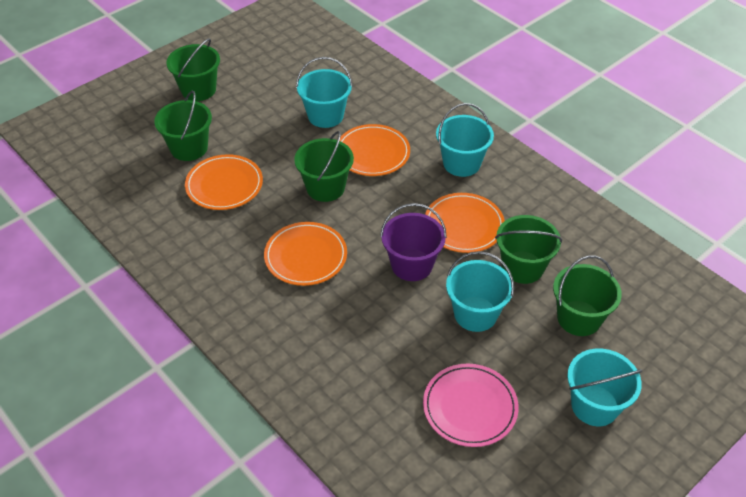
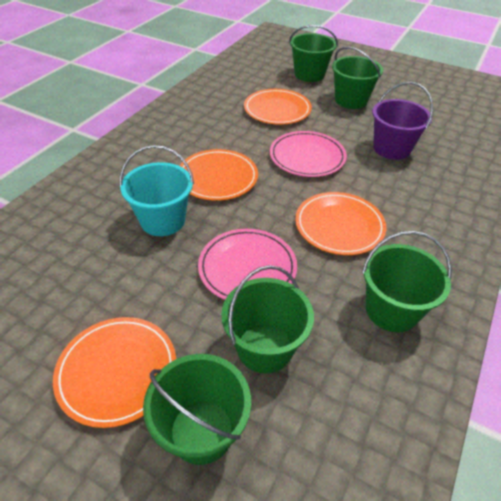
pink plate: [423,364,519,447] = 1 -> [198,229,297,300] [270,131,347,177] = 2
turquoise bucket: [296,57,353,128] [436,103,494,177] [446,251,514,332] [567,349,642,426] = 4 -> [120,145,194,236] = 1

